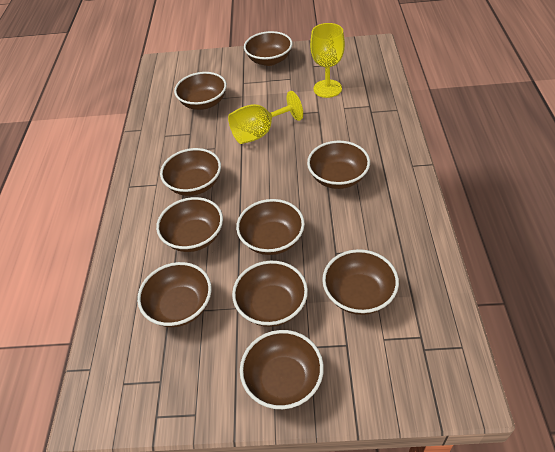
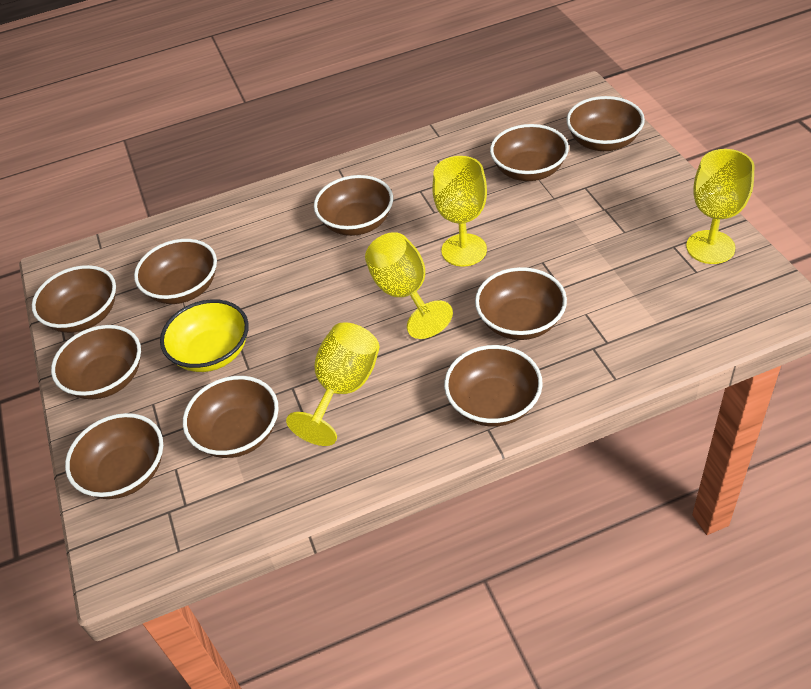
yellow bowl: none = 0 -> [160,299,249,372] = 1
yellow goblet: [228,91,303,144] [310,23,345,98] = 2 -> [286,322,380,446] [365,232,453,339] [433,156,487,267] [686,149,755,264] = 4

